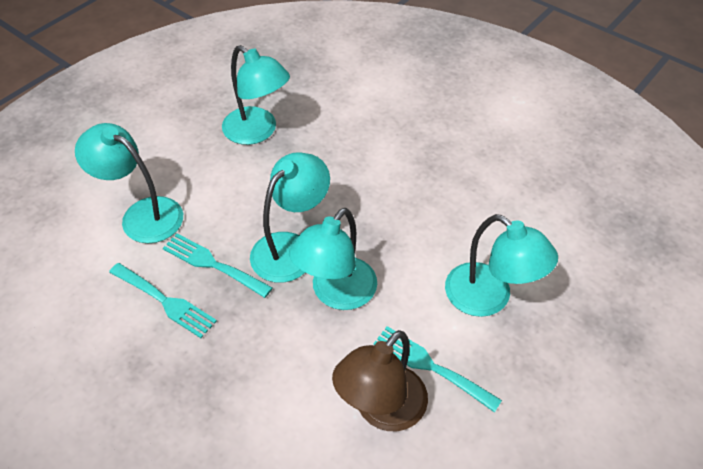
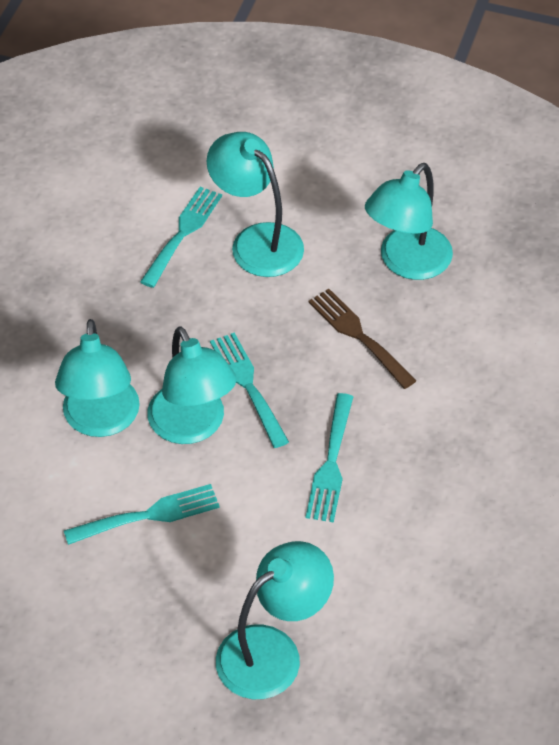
brown fork: none = 0 -> [308,289,417,389] = 1
brown lamp: [332,330,428,431] = 1 -> none = 0
turquoise fork: [109,263,217,338] [163,233,273,298] [374,326,502,413] = 3 -> [64,484,220,545] [140,187,222,288] [210,333,289,448] [306,393,353,522] = 4

